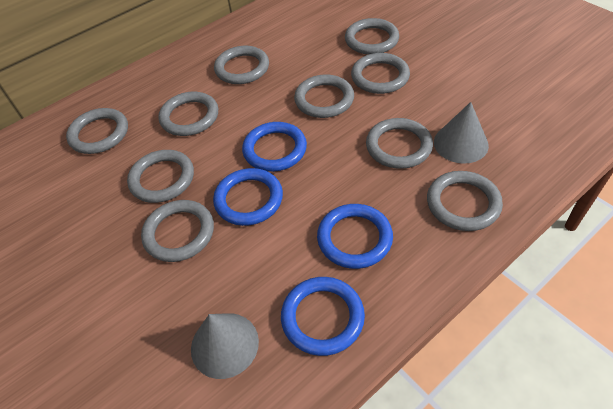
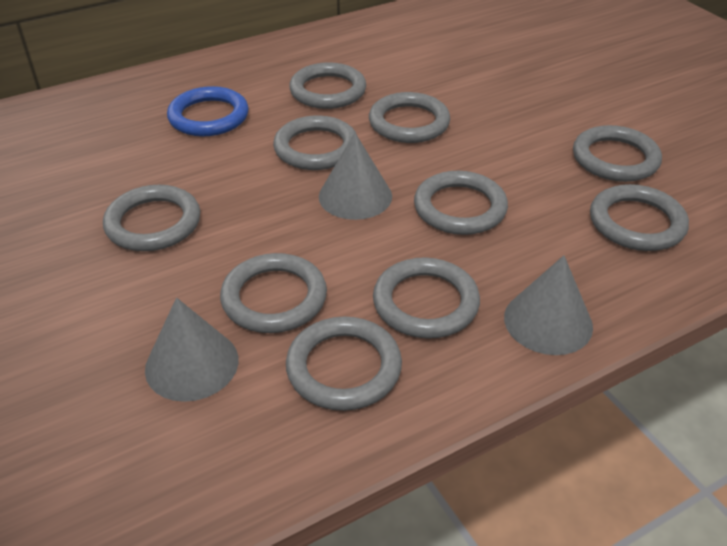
blue ring: [213,168,283,226] [242,122,307,172] [281,277,365,356] [317,204,393,269] = 4 -> [167,86,249,136] = 1
grey cone: [191,313,259,379] [434,102,489,164] = 2 -> [145,298,238,402] [319,133,392,220] [504,255,593,355] = 3

